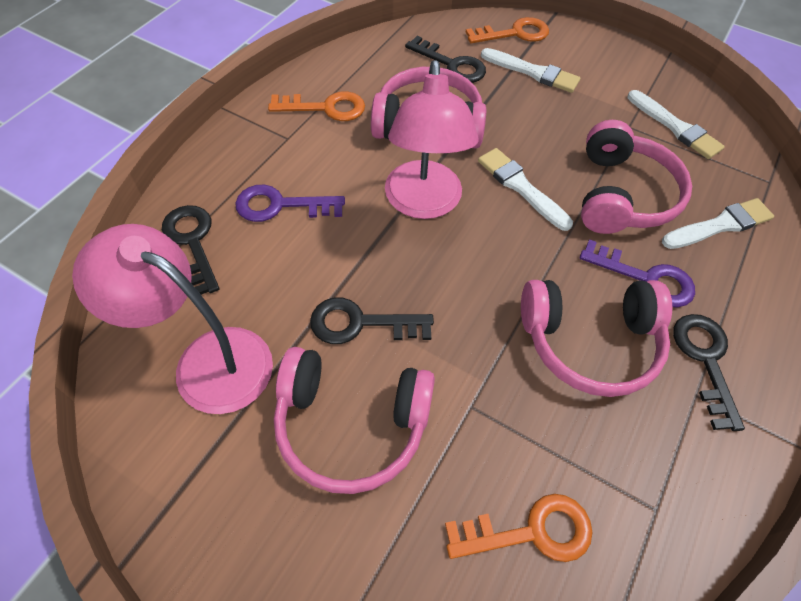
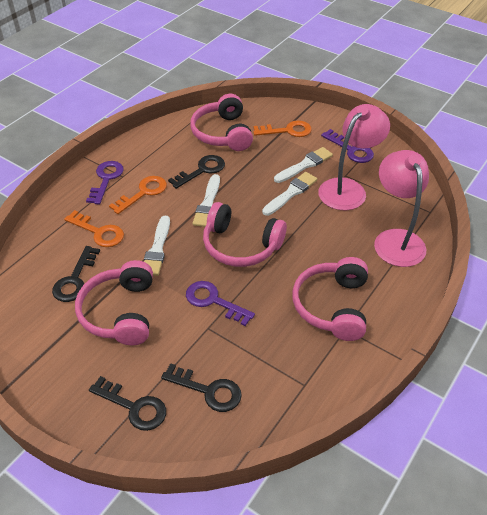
purple key: [235,185,345,222] [580,239,695,308] = 2 -> [86,161,124,205] [186,281,255,326] [321,129,374,163] = 3

